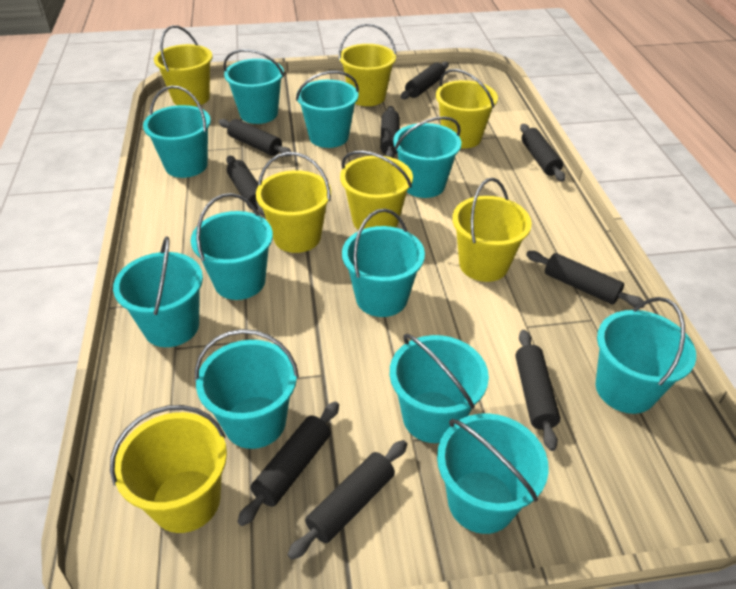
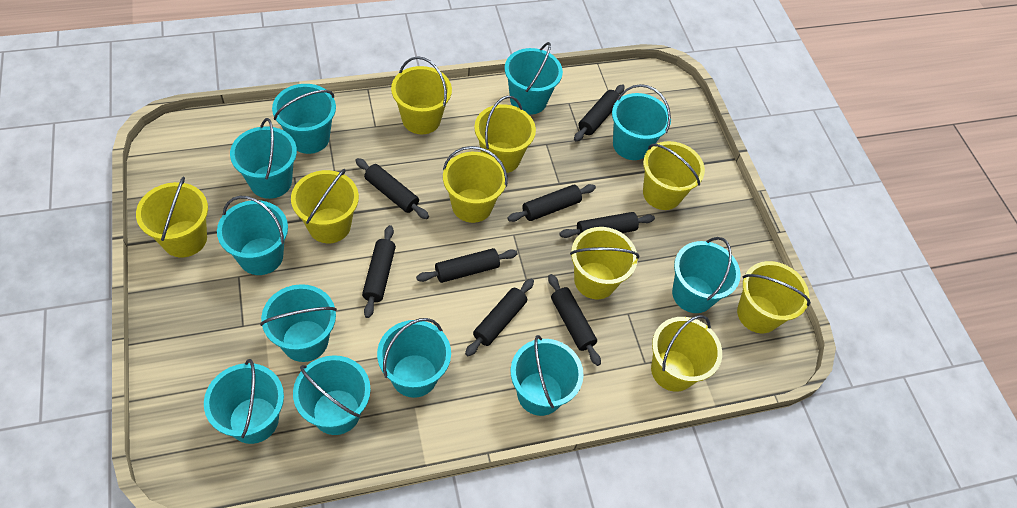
black rolling pin: [218,119,292,157] [226,155,265,216] [237,401,339,526] [287,440,407,560] [380,106,400,158] [401,62,449,99] [515,330,560,451] [520,124,565,182] [526,251,645,308] = 9 -> [355,158,429,219] [362,225,396,318] [416,248,517,283] [465,279,534,356] [508,184,596,222] [548,274,601,366] [559,212,655,238] [574,84,625,142] = 8
yellow bucket: [110,405,227,533] [154,25,212,107] [256,152,331,253] [338,24,396,106] [340,151,413,230] [436,69,498,149] [452,178,532,282] = 7 -> [136,177,208,257] [291,169,359,243] [391,56,452,134] [443,146,508,223] [474,96,536,173] [570,227,640,299] [643,141,705,210] [651,315,722,392] [737,261,811,333] = 9

